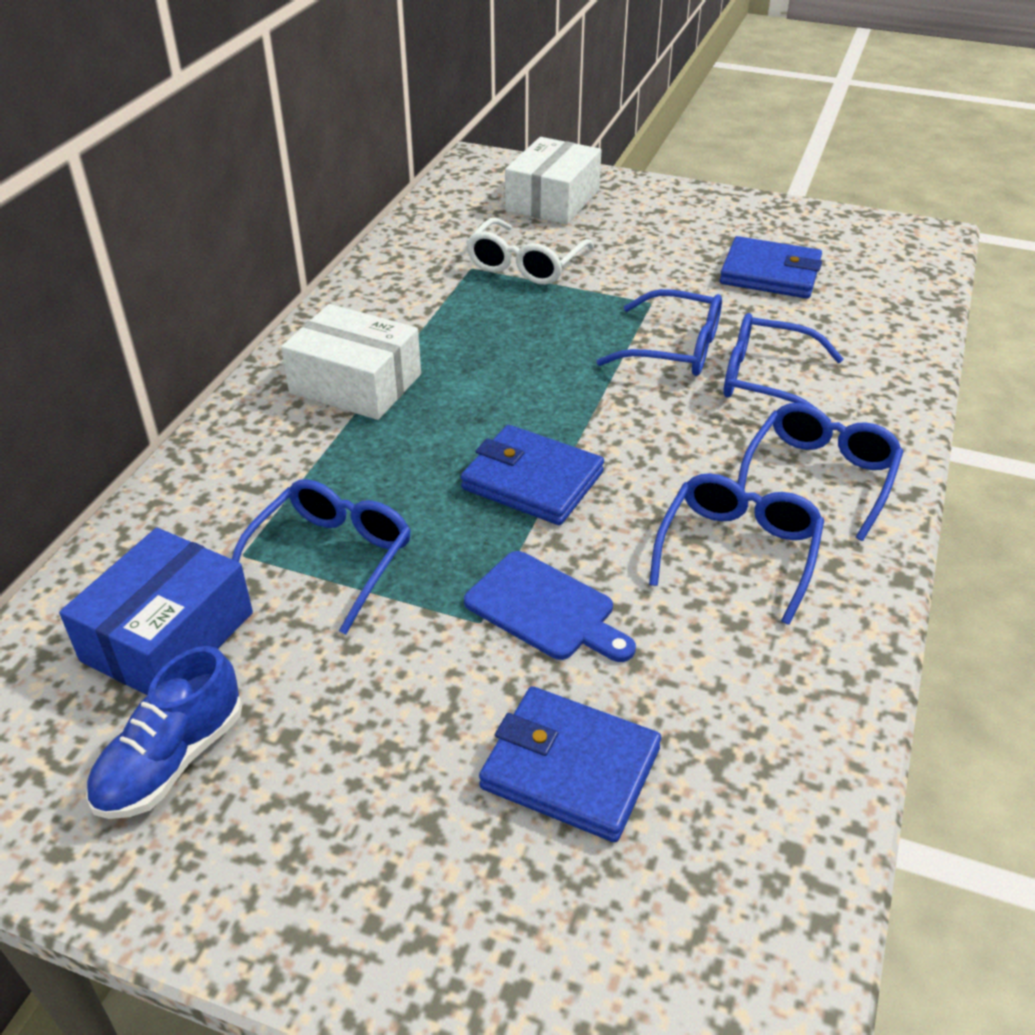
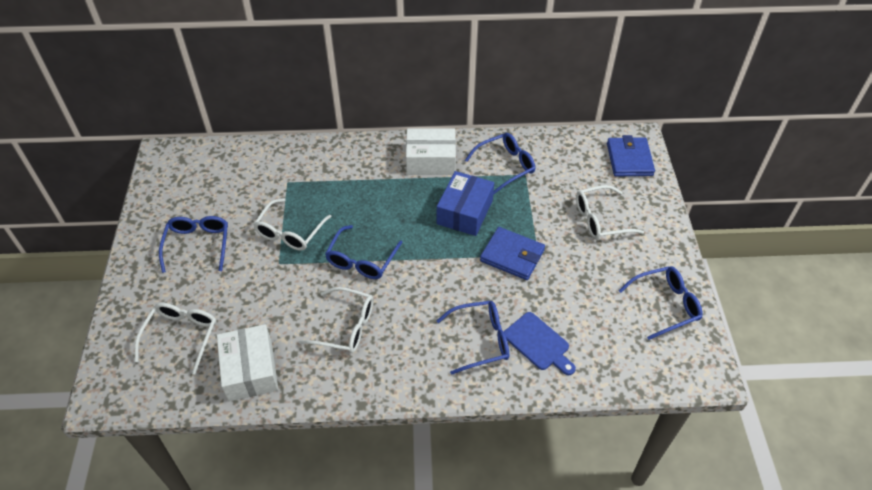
blue shoe: [86,646,242,819] = 1 -> none = 0
blue wallet: [461,425,604,525] [479,686,661,842] [720,236,822,299] = 3 -> [480,227,545,280] [607,135,655,176] = 2
white glasses: [466,218,594,285] = 1 -> [135,303,216,375] [253,199,332,251] [299,287,373,353] [576,185,644,240] = 4

